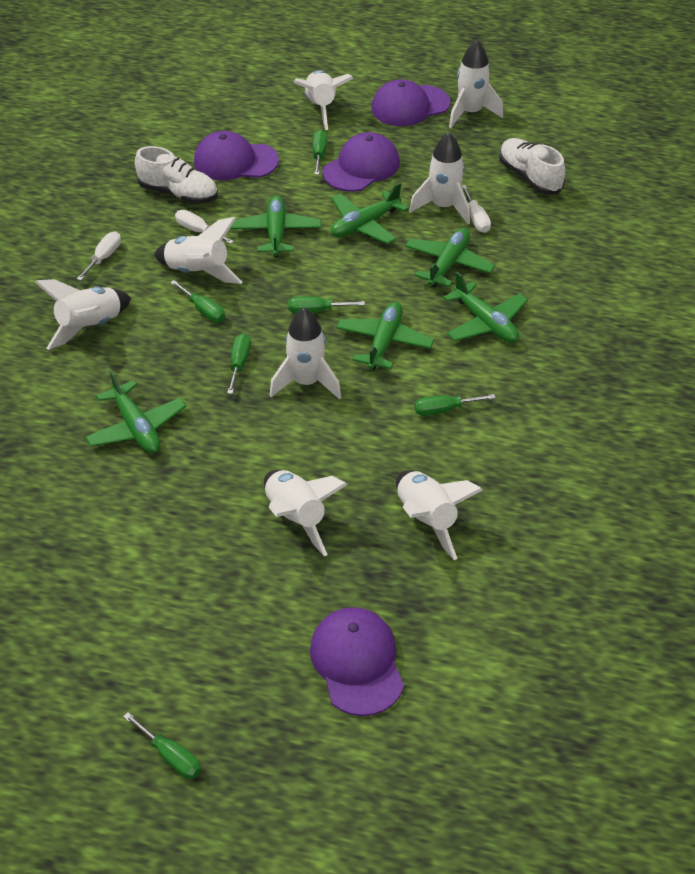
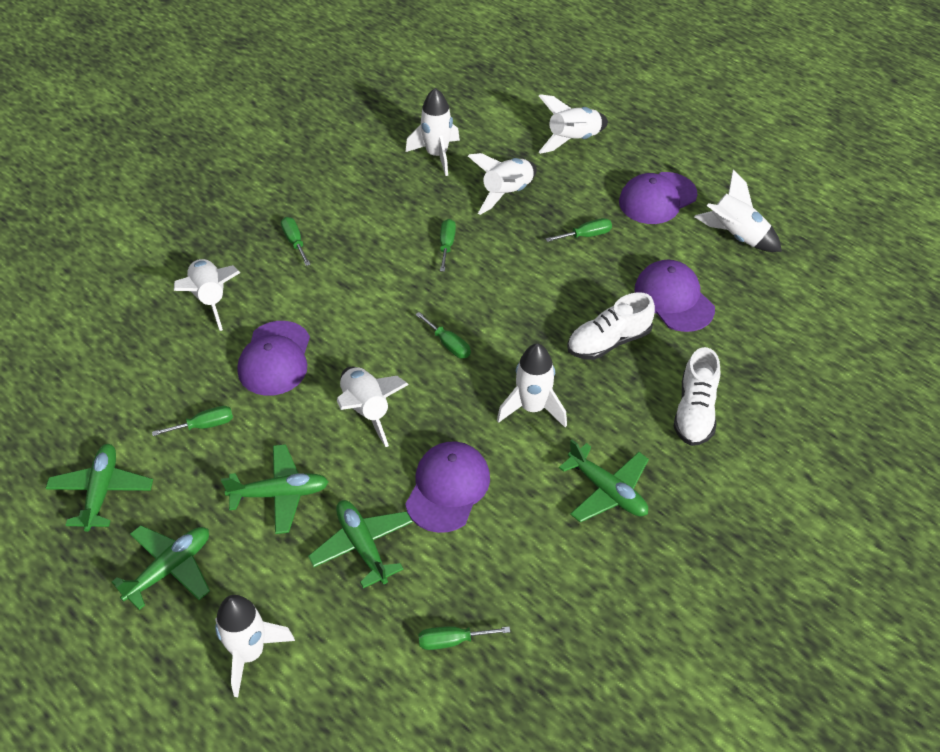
green plane: [85,370,186,453] [231,195,321,257] [331,182,409,244] [336,302,434,370] [405,228,495,288] [443,272,528,343] = 6 -> [45,444,153,532] [112,525,210,610] [221,444,329,534] [308,500,413,588] [559,440,649,522] = 5
white screwdriver: [77,232,121,281] [175,210,234,244] [461,185,491,233] = 3 -> none = 0

